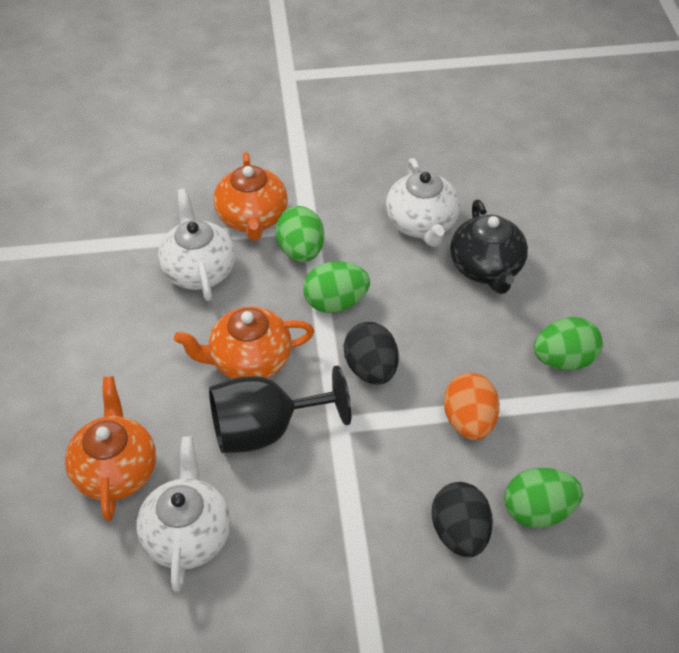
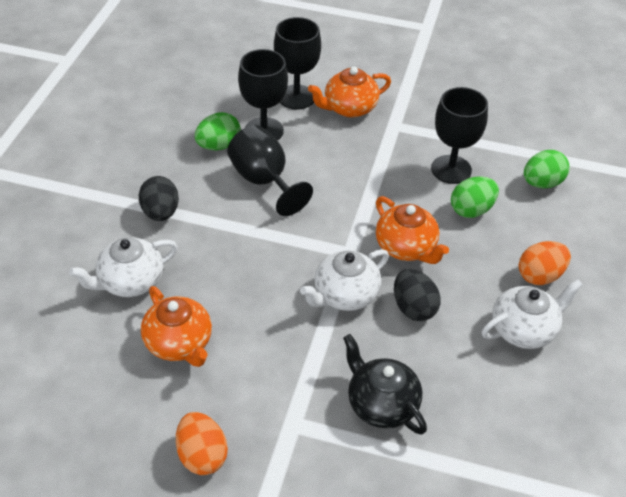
black goblet: [209,366,352,453] = 1 -> [227,125,313,216] [238,49,288,141] [274,17,321,109] [431,87,488,184] = 4
green egg: [275,206,324,262] [303,261,370,313] [504,468,583,528] [534,317,603,370] = 4 -> [195,112,241,150] [451,177,499,218] [524,150,570,188] = 3
orange egg: [444,373,500,440] = 1 -> [176,412,228,475] [518,241,571,285] = 2

